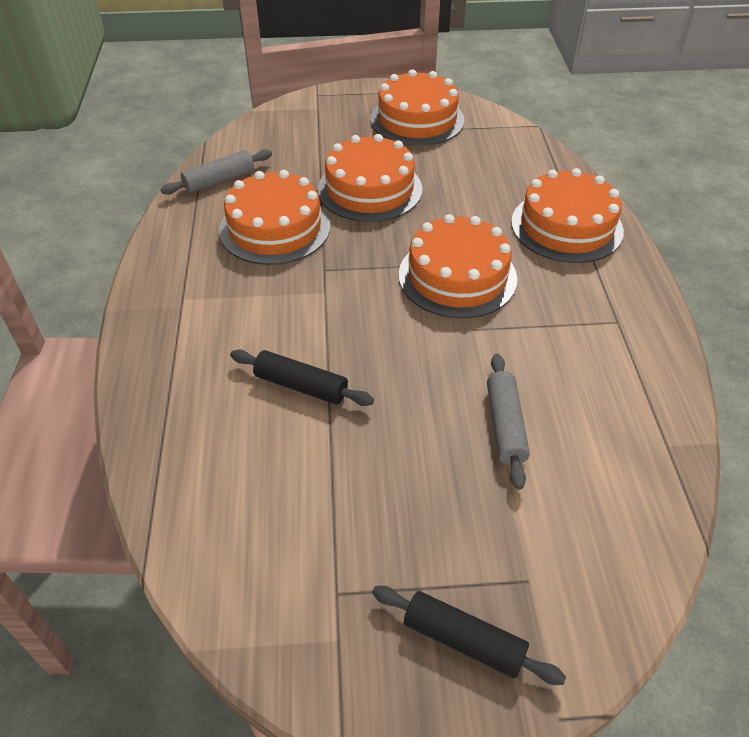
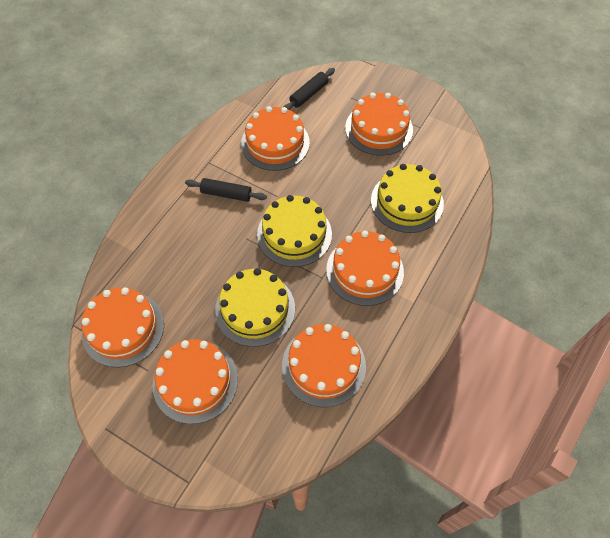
grey rolling pin: [160,149,272,195] [487,354,530,490] = 2 -> none = 0
orange cake: [219,170,330,265] [318,134,422,222] [370,69,465,146] [399,214,517,318] [511,168,624,263] = 5 -> [81,287,164,368] [152,339,238,424] [241,106,310,171] [282,324,366,407] [326,231,404,306] [345,93,413,156] = 6
yellow cake: none = 0 -> [215,268,295,347] [257,195,332,267] [371,164,444,233] = 3

